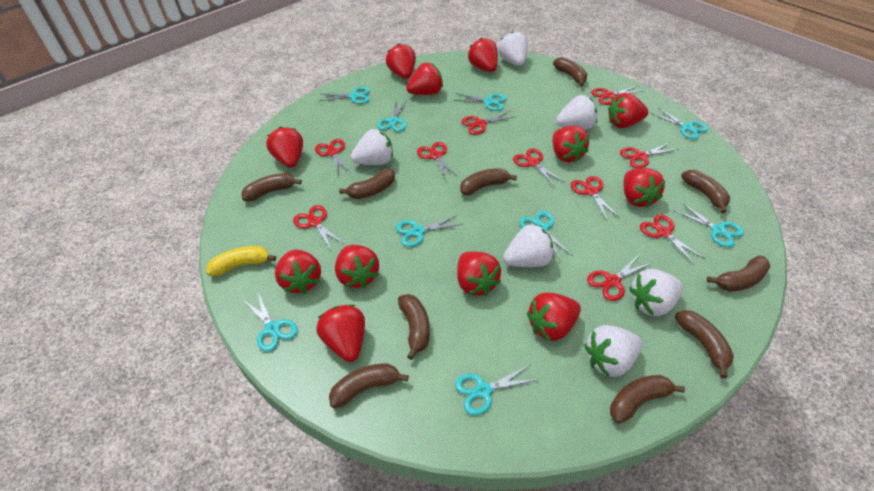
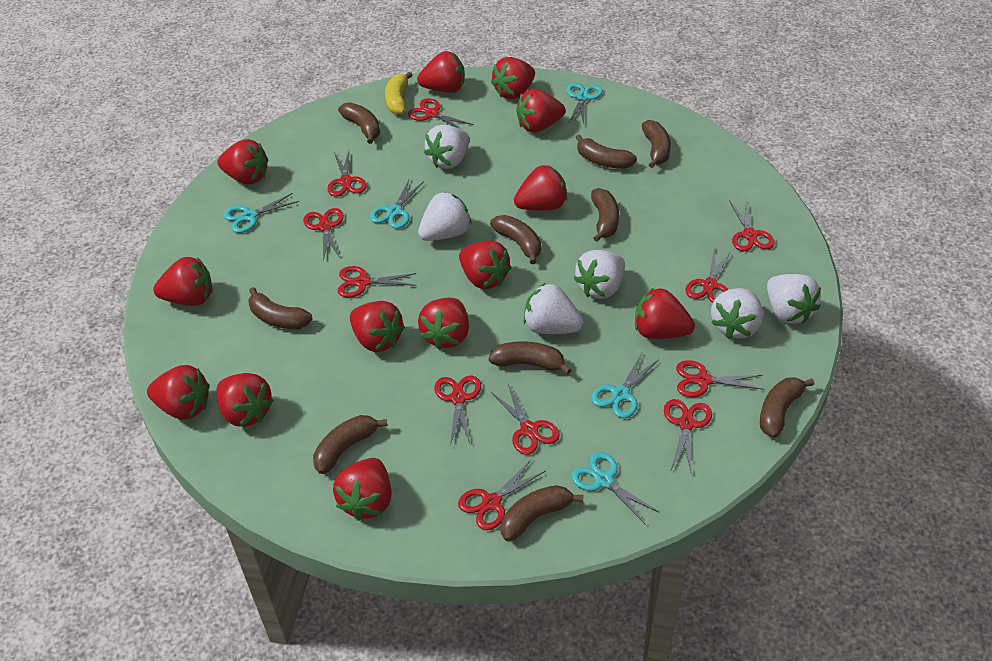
red scissors: [293,205,344,249] [315,139,352,176] [417,142,458,180] [462,111,517,135] [513,148,564,187] [570,176,620,220] [587,255,653,301] [591,86,643,105] [620,142,679,168] [640,215,705,265] = 10 -> [303,208,344,261] [327,151,367,197] [338,266,417,297] [408,98,474,130] [435,376,481,445] [458,460,545,530] [491,384,560,455] [664,399,712,475] [676,360,764,397] [685,249,732,303] [729,200,774,251] = 11
red strawberry: [266,127,303,168] [275,250,321,294] [316,304,365,362] [335,245,379,288] [386,44,416,79] [406,63,443,95] [457,251,501,296] [468,38,498,72] [527,293,581,341] [552,126,589,163] [608,93,649,128] [623,168,665,208] = 12 -> [147,365,210,420] [153,257,213,306] [216,373,274,427] [217,139,269,185] [333,458,392,521] [350,301,405,352] [417,51,465,93] [418,298,469,350] [459,240,512,289] [491,57,535,99] [514,165,567,211] [516,89,566,133] [635,288,695,339] = 13
turquoise scissors: [243,293,298,352] [320,87,370,104] [377,100,407,132] [396,215,463,247] [453,93,506,111] [455,364,539,415] [520,211,574,260] [651,108,708,139] [673,203,744,247] = 9 -> [224,193,299,233] [370,180,424,229] [567,83,603,125] [571,452,660,524] [591,353,658,418] = 5

